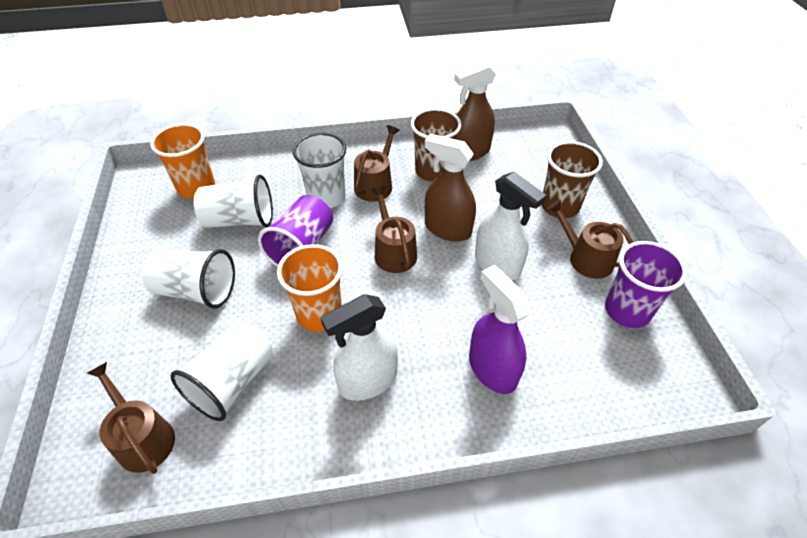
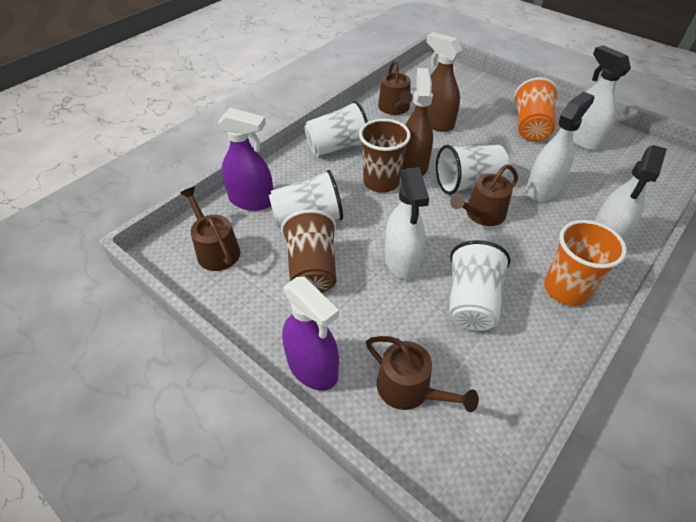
purple cup: [258,195,333,267] [605,241,687,328] = 2 -> none = 0
purple spray bottle: [469,265,531,394] = 1 -> [218,108,273,211] [282,276,339,391] = 2
white spray bottle: [320,294,398,401] [475,171,546,281] = 2 -> [385,167,429,279] [526,91,594,202] [573,45,631,151] [594,145,667,242] = 4

